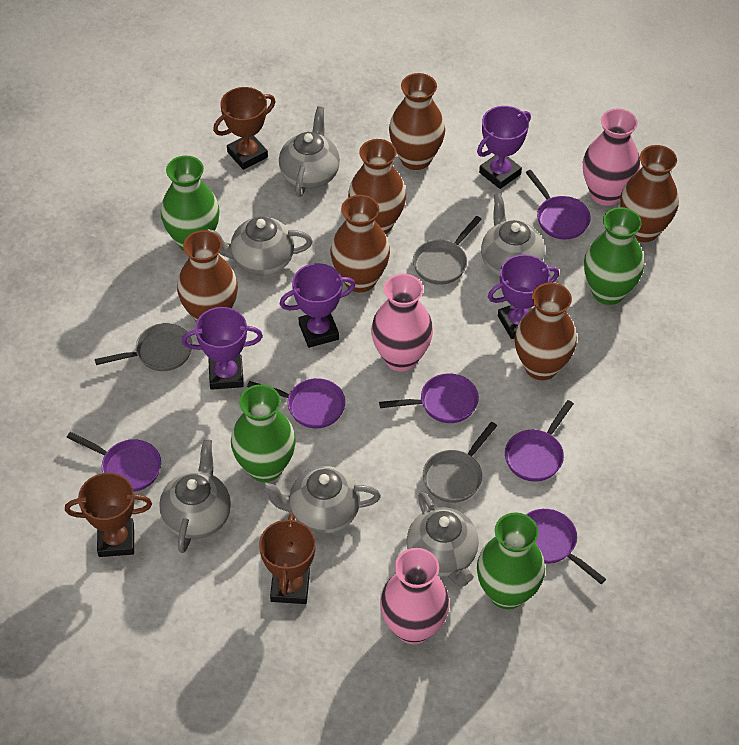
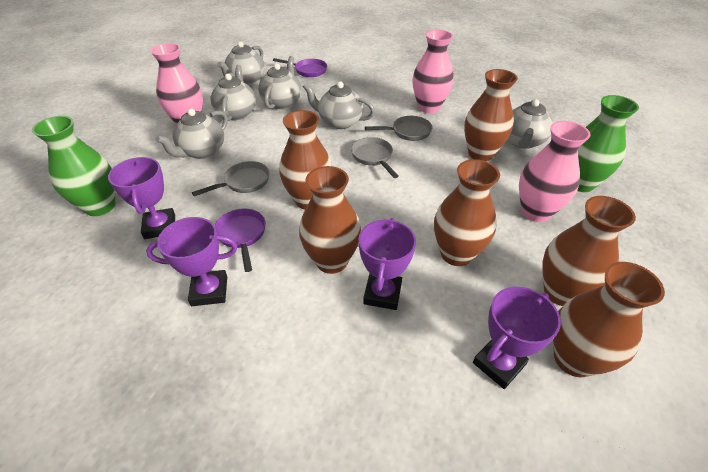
brown trophy: [65,473,152,557] [213,87,275,170] [259,513,316,604] = 3 -> none = 0
green vase: [161,156,220,251] [231,384,296,482] [477,513,545,609] [584,207,644,305] = 4 -> [32,116,115,216] [578,95,639,192] = 2
purple pan: [67,432,161,492] [247,378,345,428] [379,373,479,423] [505,400,574,482] [525,170,591,239] [526,509,606,584] = 6 -> [215,209,266,272] [273,58,327,77] = 2

